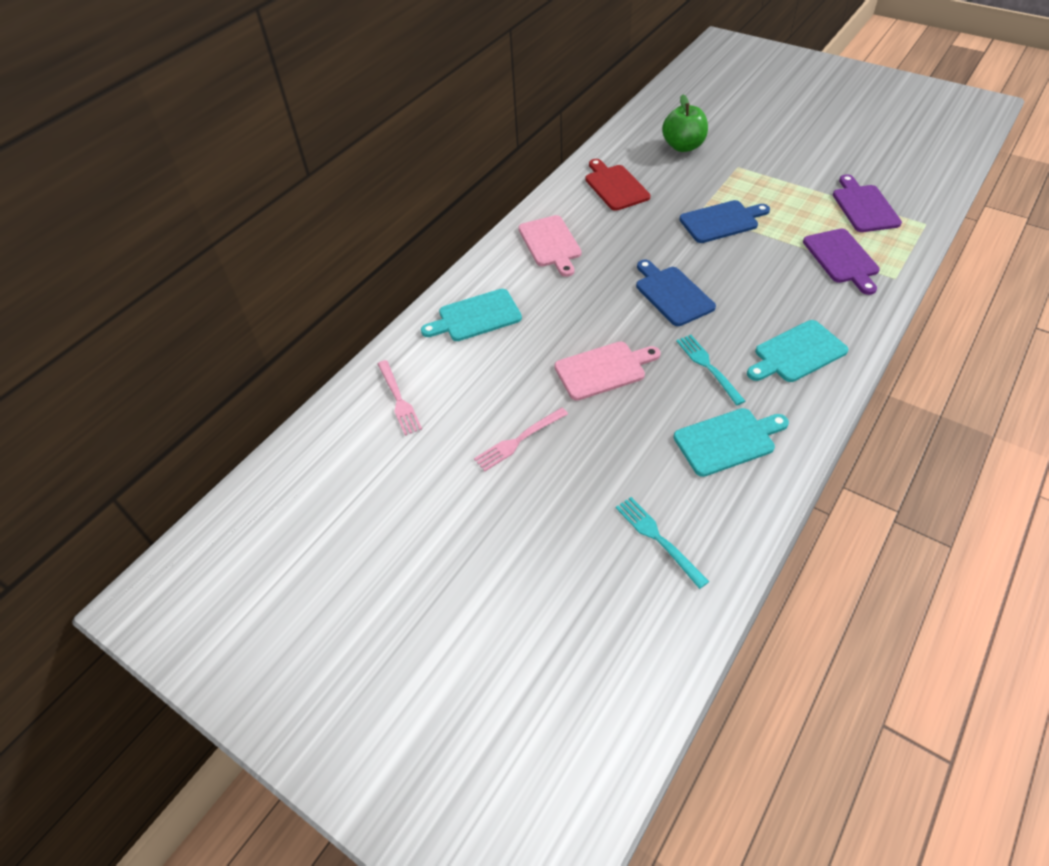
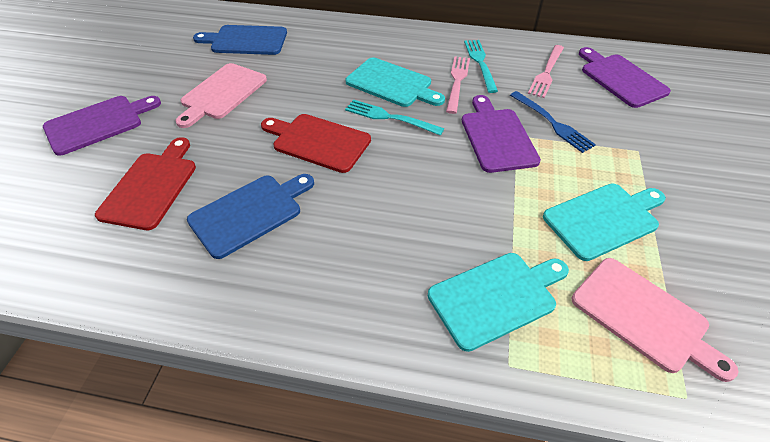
blue fork: none = 0 -> [510,91,596,153] = 1
green apple: [662,94,708,152] = 1 -> none = 0
purple cutting board: [803,229,880,295] [833,174,902,232] = 2 -> [43,96,161,156] [462,95,541,173] [579,47,671,108] = 3
red cutting board: [585,159,650,211] = 1 -> [95,137,196,230] [261,114,371,173] = 2

